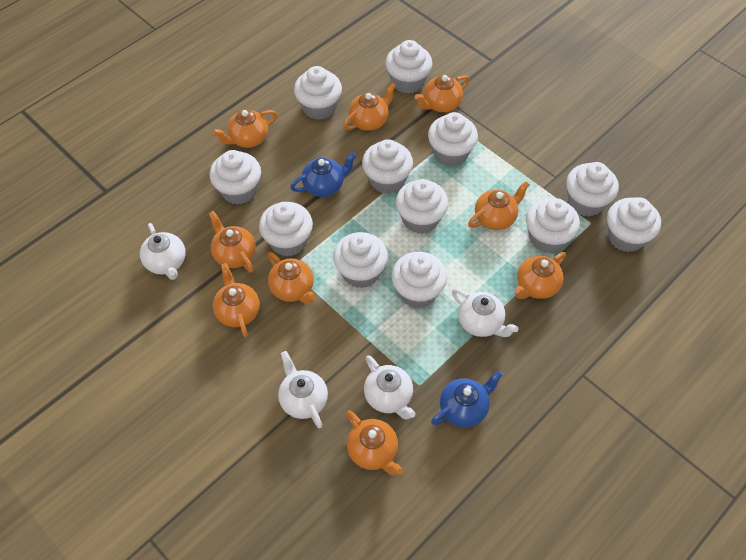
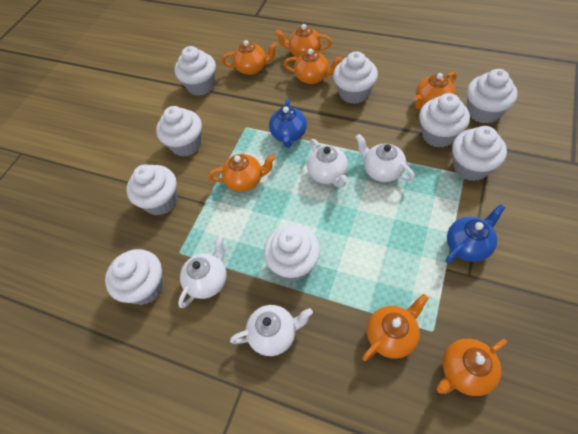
orange teapot: [209,211,256,273] [213,110,277,148] [213,263,260,337] [268,252,316,304] [343,83,396,131] [346,410,403,475] [415,75,470,112] [468,181,530,230] [514,252,566,299] = 9 -> [208,154,275,192] [222,40,277,75] [275,24,332,57] [283,49,342,84] [362,294,429,361] [414,72,457,110] [437,339,507,396] = 7
white cupcake: [210,150,261,205] [259,202,313,257] [294,66,342,120] [333,232,388,288] [362,139,413,194] [385,40,433,94] [391,252,447,308] [396,179,449,234] [428,112,478,167] [526,198,580,253] [566,162,619,217] [607,197,661,252] = 12 -> [105,249,164,305] [126,164,177,216] [156,106,202,157] [174,46,216,96] [264,225,320,281] [333,51,378,104] [419,93,470,148] [452,126,507,181] [467,69,518,124] = 9

